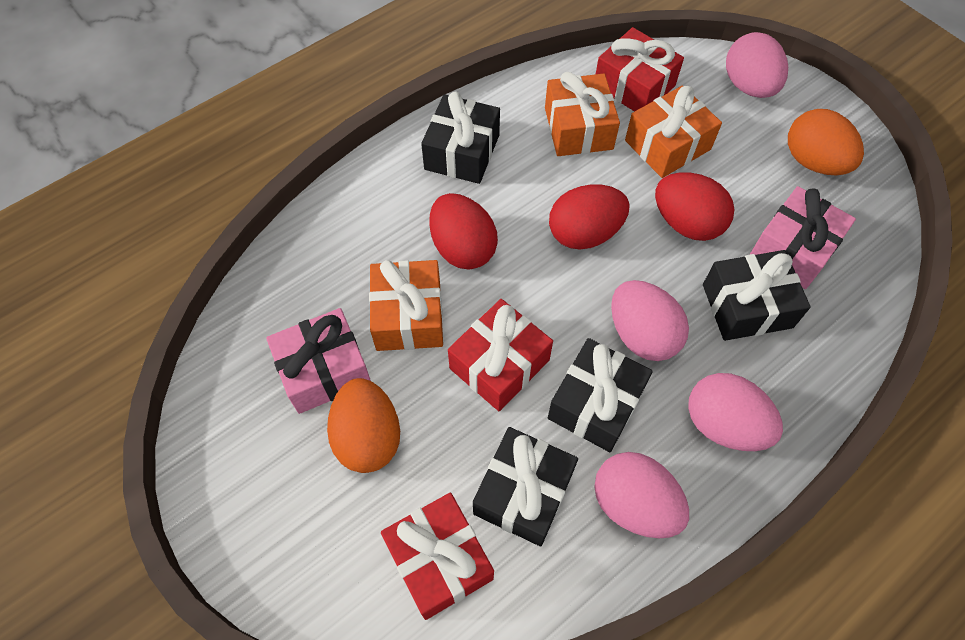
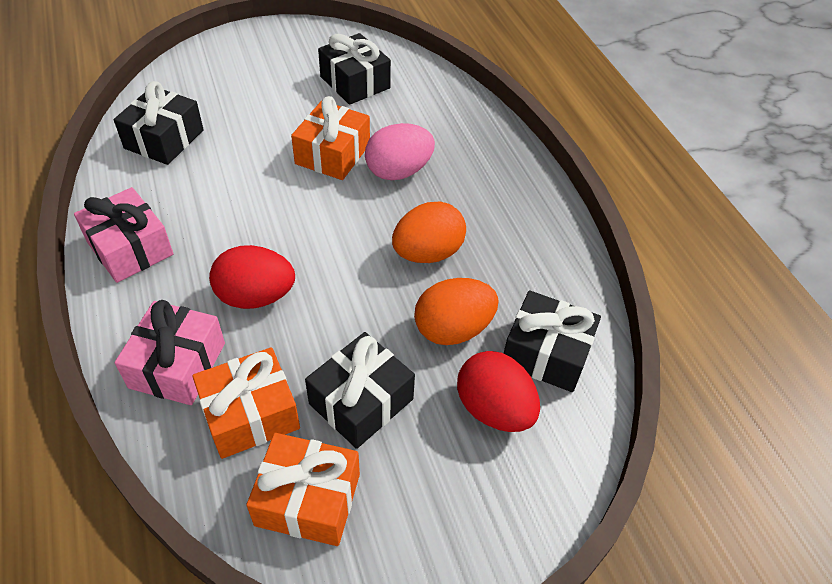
pink egg: [594,452,689,539] [611,280,689,361] [688,373,783,451] [726,32,788,98] = 4 -> [365,123,435,180] = 1
red egg: [430,193,498,270] [549,184,630,249] [655,172,734,241] = 3 -> [209,245,295,309] [457,351,540,432] = 2
red gift: [381,493,494,620] [448,299,553,411] [596,27,684,112] = 3 -> none = 0

